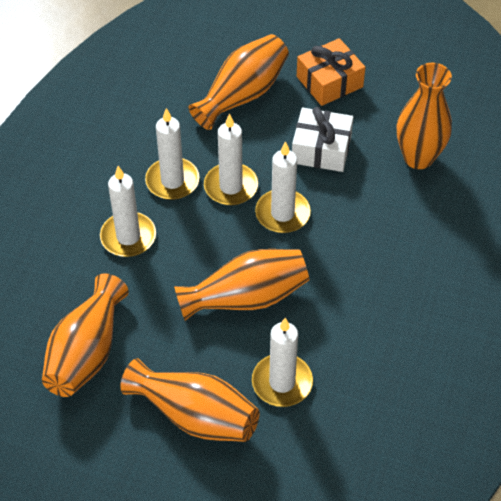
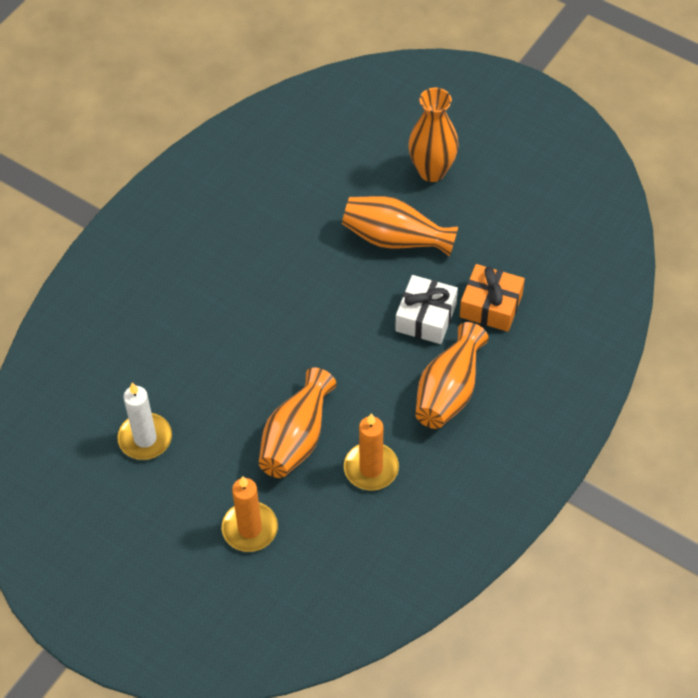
orange candle: none = 0 -> [222,476,278,552] [344,414,399,490] = 2
orange vase: [42,273,129,397] [120,358,260,442] [174,249,309,321] [188,34,289,130] [397,63,452,169] = 5 -> [259,367,336,478] [342,196,459,257] [408,88,458,182] [415,322,489,429] = 4
white candle: [100,166,156,257] [145,108,200,200] [204,113,258,205] [252,318,313,407] [255,141,311,233] = 5 -> [117,383,172,460] = 1

